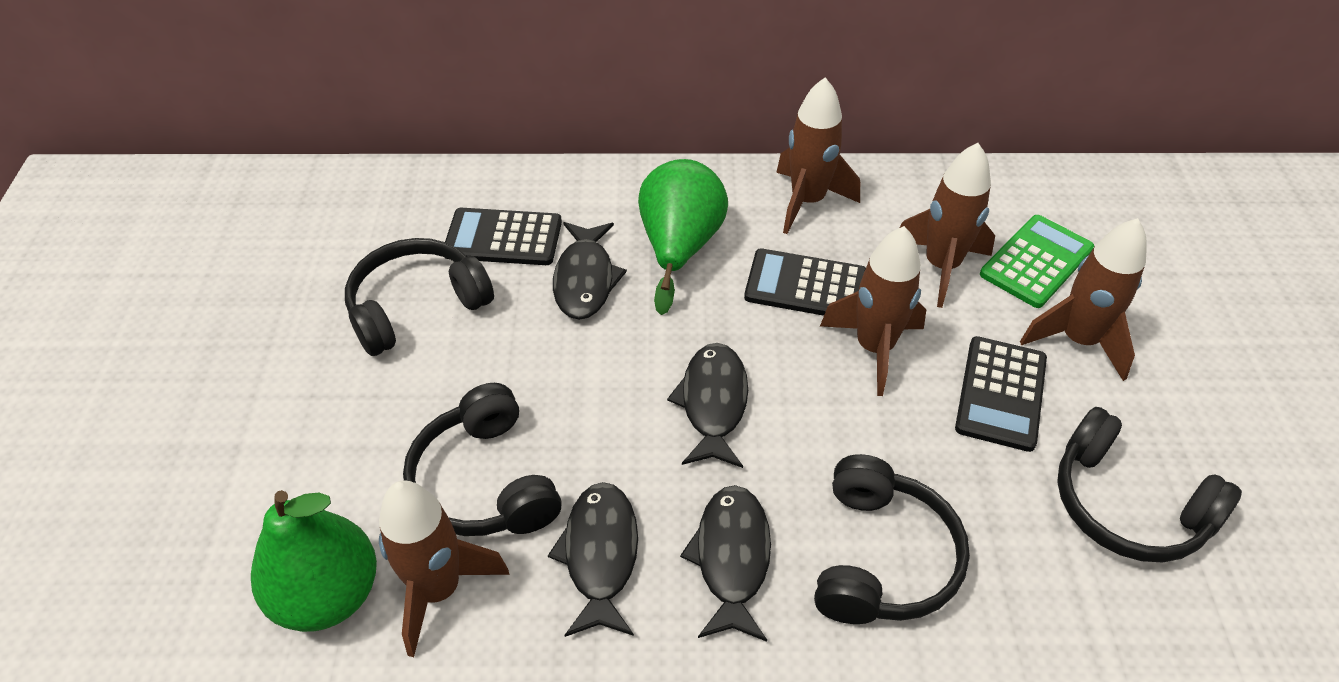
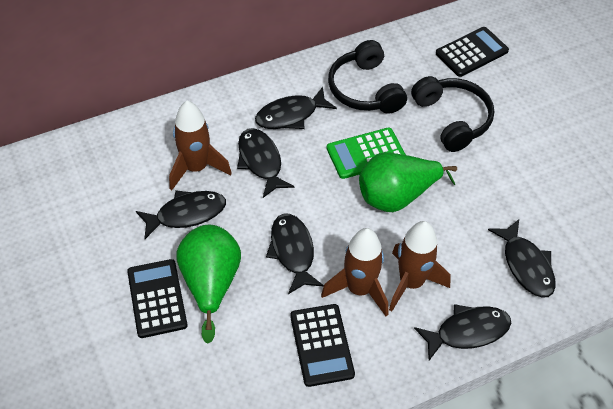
black fish: [548,482,638,637] [553,222,627,320] [667,343,748,468] [680,485,771,642] = 4 -> [136,190,226,239] [237,128,294,198] [255,87,337,129] [266,214,324,294] [414,304,511,360] [488,220,556,298] = 6
black headphones: [345,238,494,356] [403,383,562,536] [814,454,970,624] [1057,407,1242,563] = 4 -> [328,40,407,114] [411,76,494,152] = 2
brown rocket: [379,480,509,657] [776,77,860,234] [820,226,926,396] [900,143,995,308] [1020,218,1147,381] = 5 -> [169,101,232,190] [321,228,388,316] [389,221,451,311] = 3

